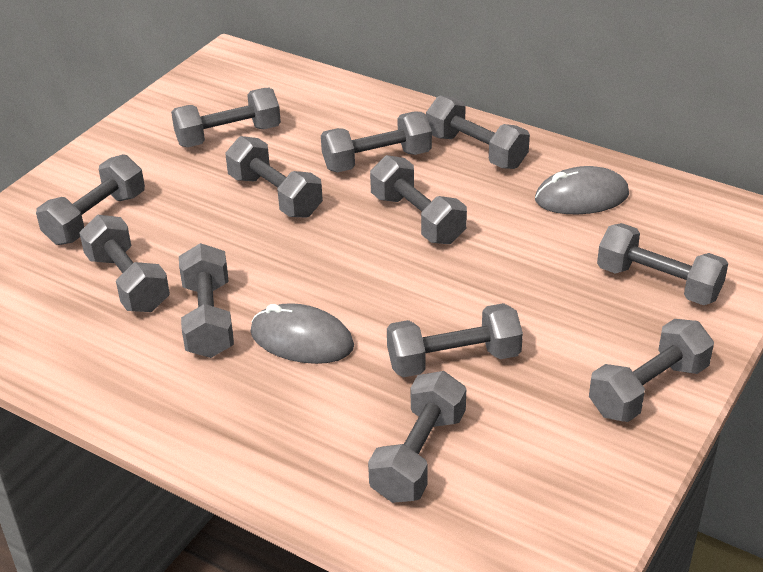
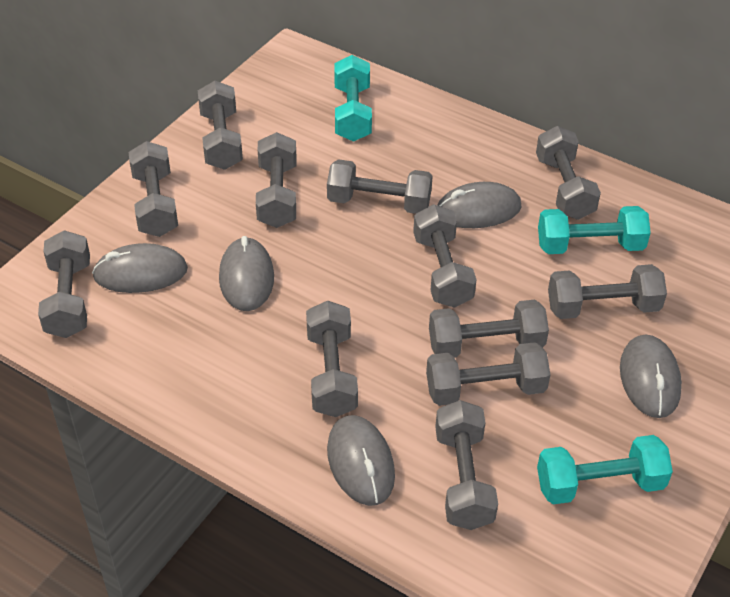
grey mouse: [251,303,354,364] [535,166,629,214] = 2 -> [92,243,188,293] [219,236,274,311] [327,415,395,506] [437,182,522,228] [620,334,682,418] = 5
turquoise dumbbell: none = 0 -> [334,55,372,142] [537,435,673,504] [538,206,651,254] = 3

